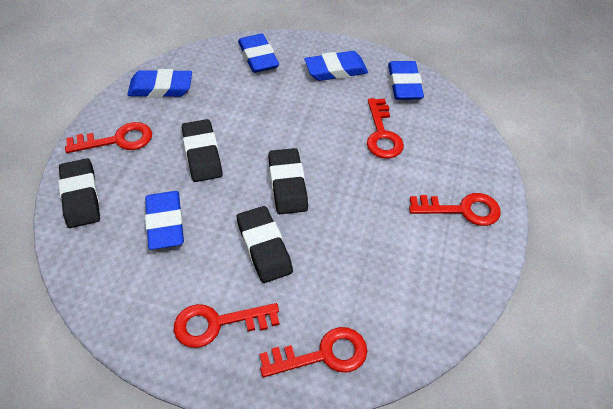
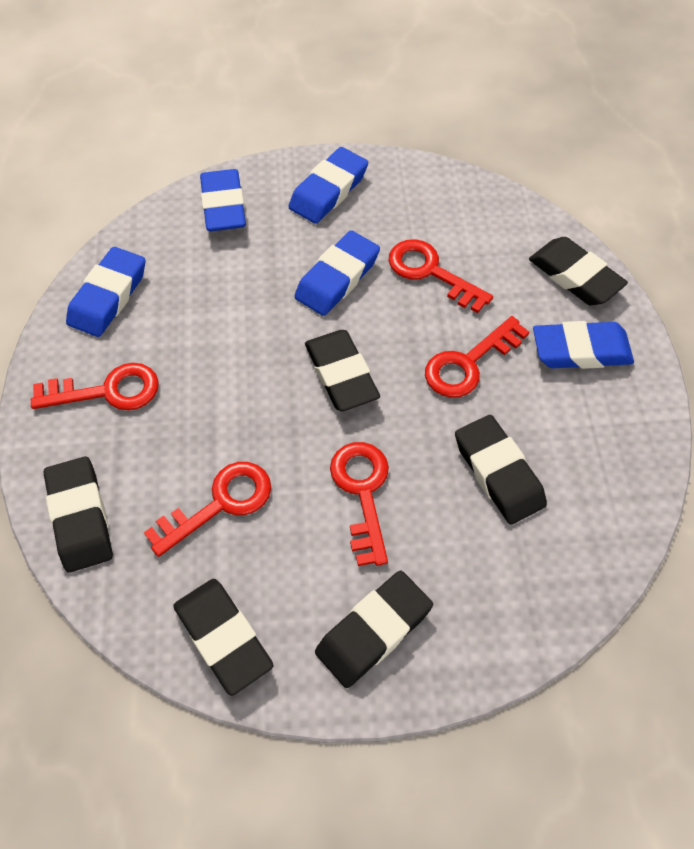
black eraser: [58,158,100,228] [182,119,223,182] [237,206,293,283] [268,148,308,214] = 4 -> [44,456,113,573] [173,579,273,696] [305,330,380,411] [315,571,433,688] [455,415,547,525] [529,237,628,306] = 6

